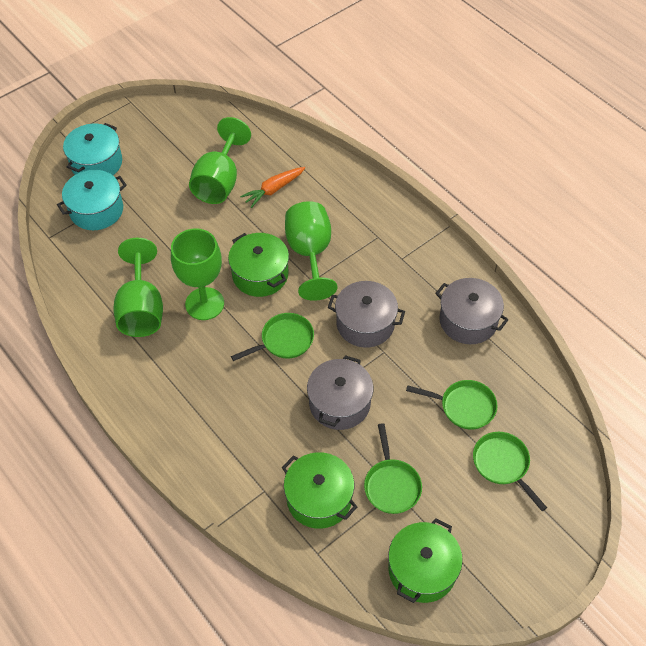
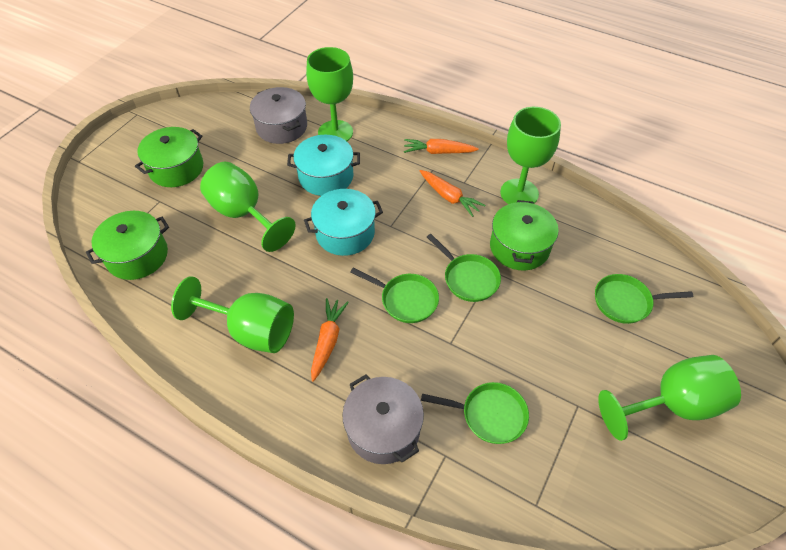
green goblet: [114,238,163,337] [171,228,224,320] [189,117,251,204] [285,201,337,301] = 4 -> [171,276,294,353] [200,162,296,252] [306,47,353,141] [500,107,561,204] [598,355,741,441] = 5
grey pot: [307,355,373,430] [328,281,405,348] [435,278,509,344] = 3 -> [250,87,307,144] [343,375,424,464] = 2
orange carrot: [240,167,305,208] = 1 -> [311,298,349,382] [404,139,479,154] [420,170,485,217] = 3

